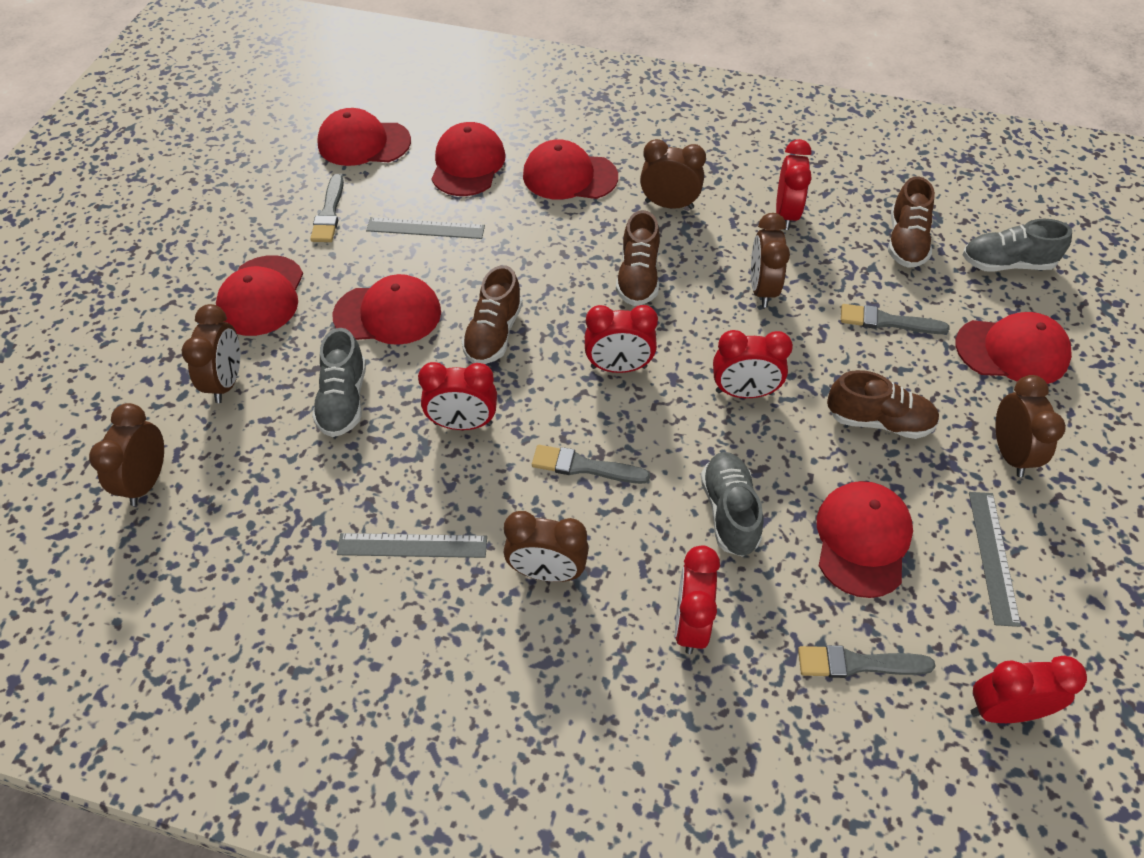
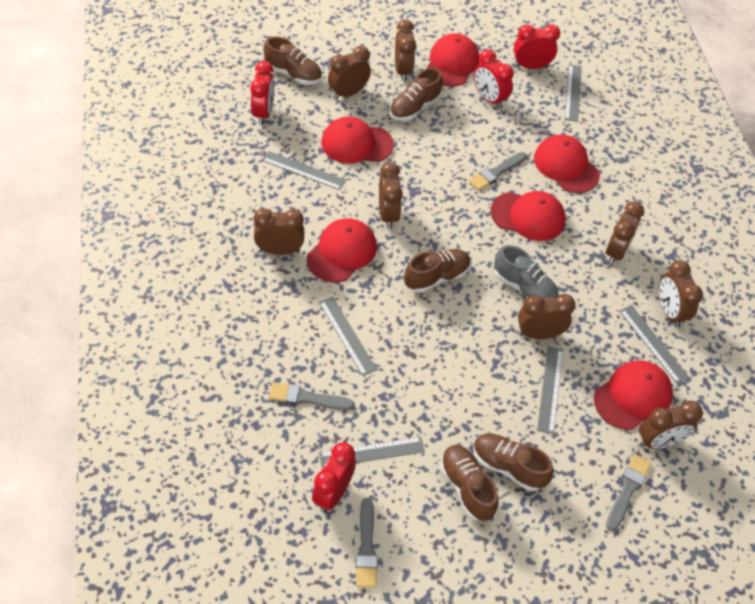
brown clock: [89,403,164,506] [182,304,240,403] [504,511,589,582] [640,139,706,209] [751,213,790,307] [995,375,1066,477] = 6 -> [254,208,305,255] [328,46,371,100] [379,162,403,229] [395,19,416,81] [518,294,575,339] [606,202,644,265] [639,401,703,449] [659,260,703,328] = 8
brown shoe: [462,265,523,364] [616,210,660,306] [827,370,939,439] [888,176,935,268] = 4 -> [264,36,322,85] [390,68,443,121] [404,249,471,293] [440,445,498,521] [473,434,554,491] = 5
grey ruler: [337,533,487,558] [366,217,485,239] [969,492,1021,627] = 3 -> [262,151,346,190] [319,297,377,376] [319,437,425,468] [537,346,563,434] [565,65,582,122] [619,305,689,384] = 6
grey shoe: [312,328,366,437] [701,452,764,557] [963,219,1072,272] = 3 -> [494,245,559,298] = 1
red cap: [216,255,303,336] [317,108,411,166] [332,274,441,345] [431,122,506,196] [523,139,618,200] [817,481,913,598] [955,312,1072,384] = 7 -> [307,218,377,282] [321,117,394,164] [426,33,479,86] [490,191,566,241] [534,135,600,193] [594,360,673,430] = 6
red clock: [418,362,497,430] [585,305,658,373] [675,545,720,654] [713,330,793,398] [776,139,812,230] [971,656,1087,723] = 6 -> [250,61,275,125] [312,442,356,512] [474,49,514,109] [514,24,560,69] = 4

